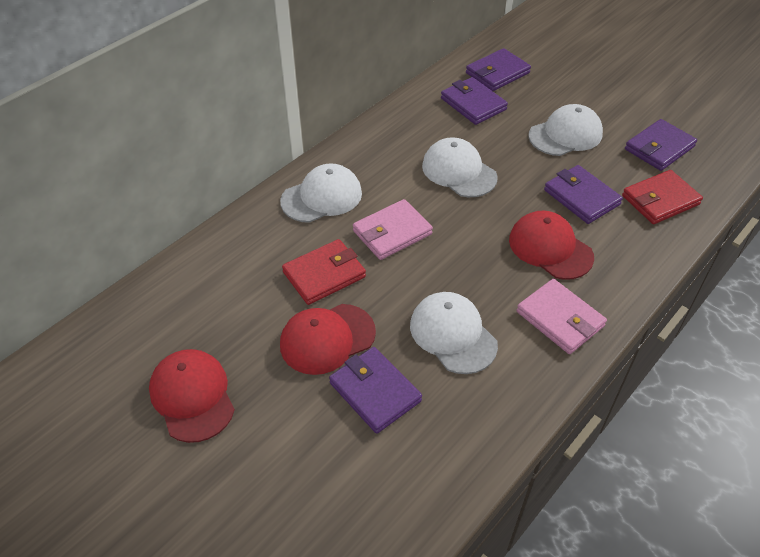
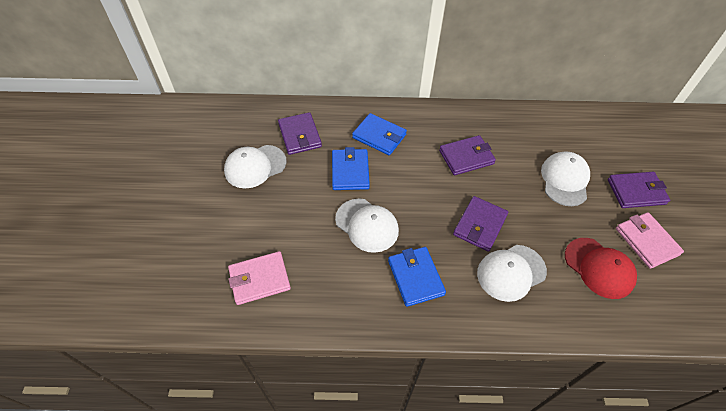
blue wallet: none = 0 -> [332,147,370,190] [352,113,407,155] [388,247,446,307] = 3
purple wallet: [329,347,422,434] [441,77,508,125] [466,48,531,91] [544,165,623,224] [625,119,697,171] = 5 -> [278,112,322,155] [439,135,496,175] [453,196,508,252] [608,172,670,208] = 4
red cap: [149,349,235,443] [280,304,376,375] [509,210,594,280] = 3 -> [565,238,637,299] = 1
red wallet: [282,239,366,305] [622,170,703,224] = 2 -> none = 0

